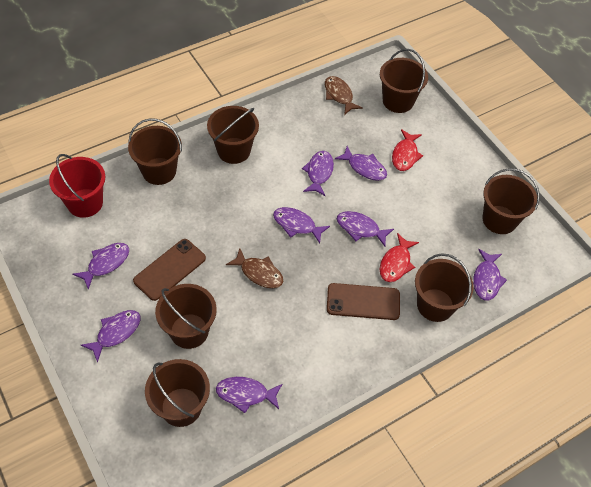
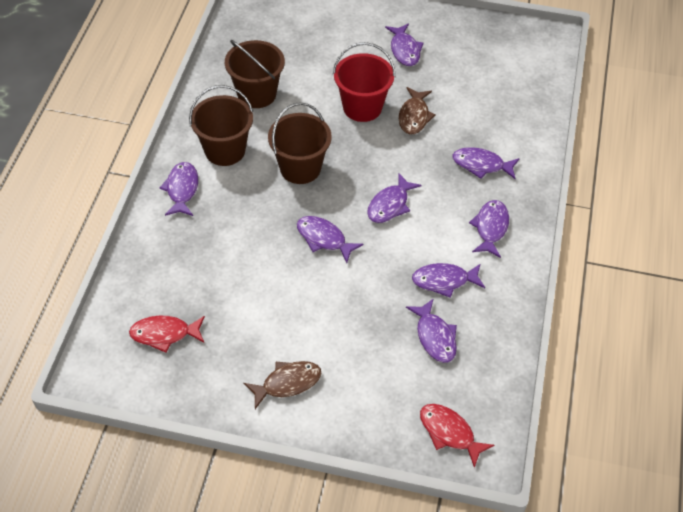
brown bucket: [128,118,182,185] [145,359,210,427] [155,284,217,349] [207,106,259,164] [380,49,428,113] [415,253,474,322] [482,168,540,234] = 7 -> [189,85,253,166] [225,40,285,108] [268,102,332,184] = 3
brown phone: [133,239,206,301] [327,283,400,320] = 2 -> none = 0

